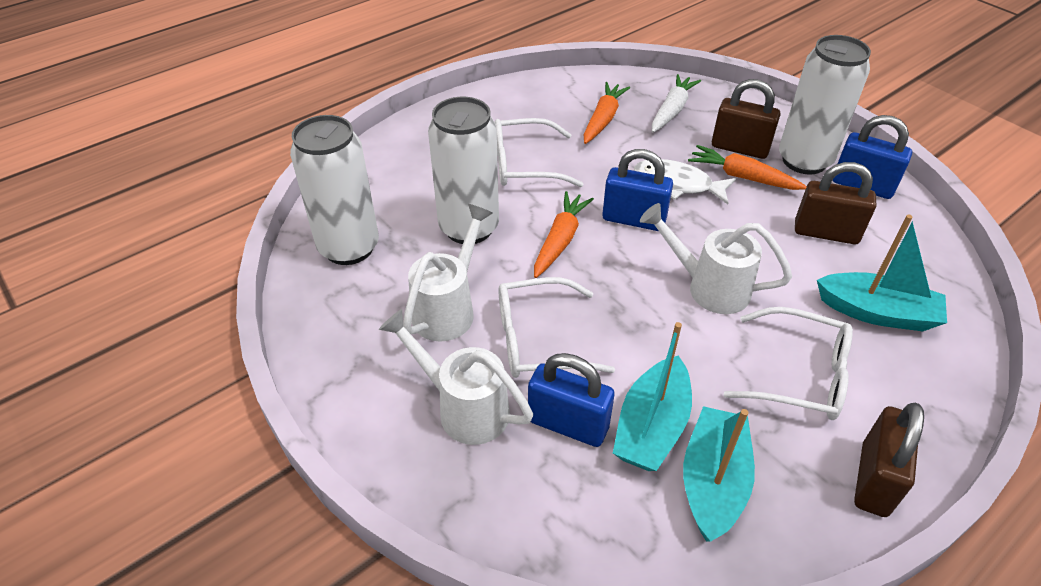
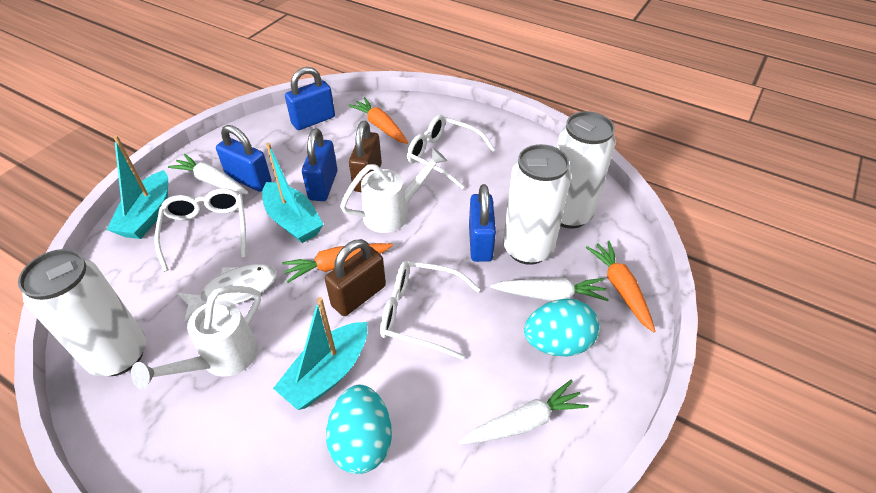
blue padlock: [528,353,615,447] [602,149,673,231] [833,115,912,199] = 3 -> [216,125,272,192] [285,67,335,130] [302,128,337,201] [469,184,496,262] = 4
brown padlock: [712,79,780,159] [795,162,876,244] [854,403,924,517] = 3 -> [325,239,386,316] [349,121,382,192] = 2
turquoise egg: none = 0 -> [326,385,392,474] [524,298,599,356] = 2
white carrot: [652,74,701,132] = 1 -> [168,154,248,194] [459,380,589,445] [491,278,609,301] = 3
white watering can: [379,309,533,445] [403,204,492,341] [640,203,792,314] = 3 -> [131,286,261,389] [340,148,447,233] = 2

